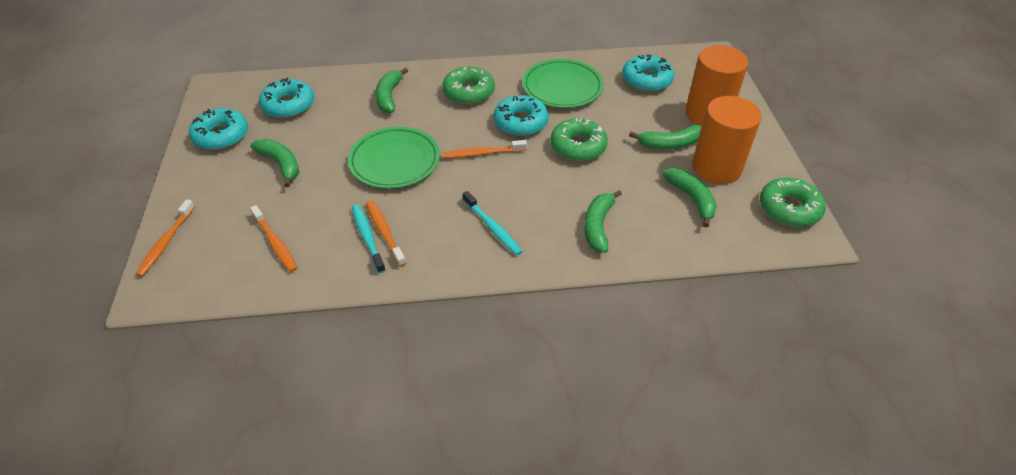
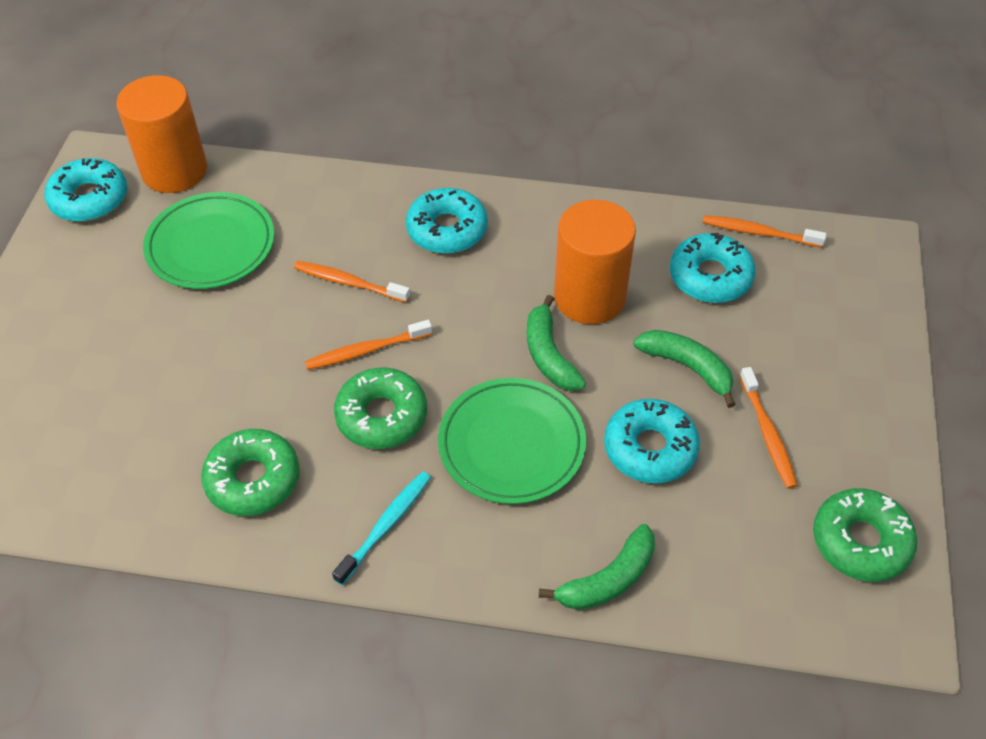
green banana: [250,139,299,187] [375,68,408,113] [584,190,622,253] [629,125,702,150] [662,168,717,227] = 5 -> [527,295,586,391] [539,524,655,610] [633,330,736,408] = 3
turquoise toothbrush: [352,204,386,273] [463,191,523,255] = 2 -> [332,472,431,585] = 1

